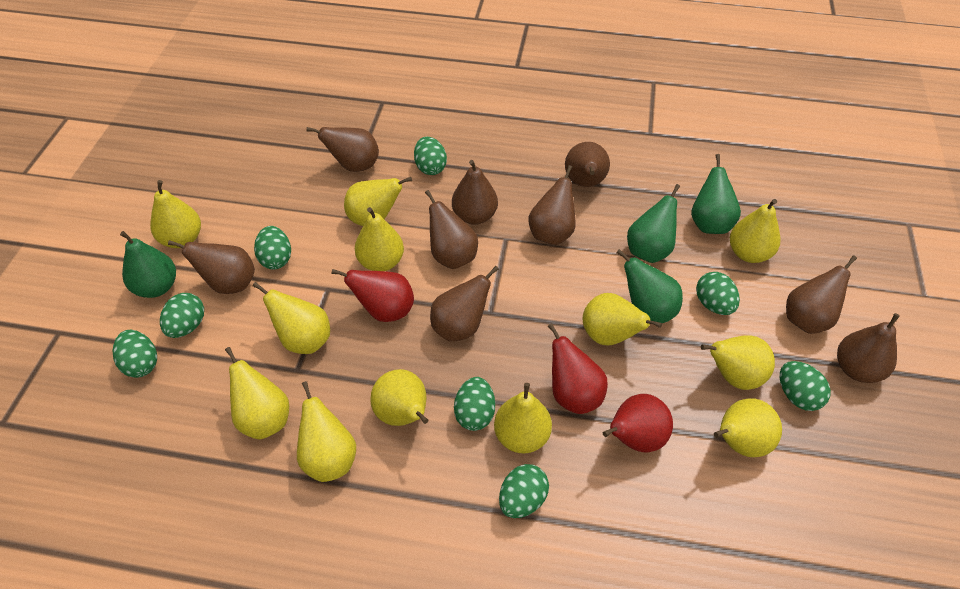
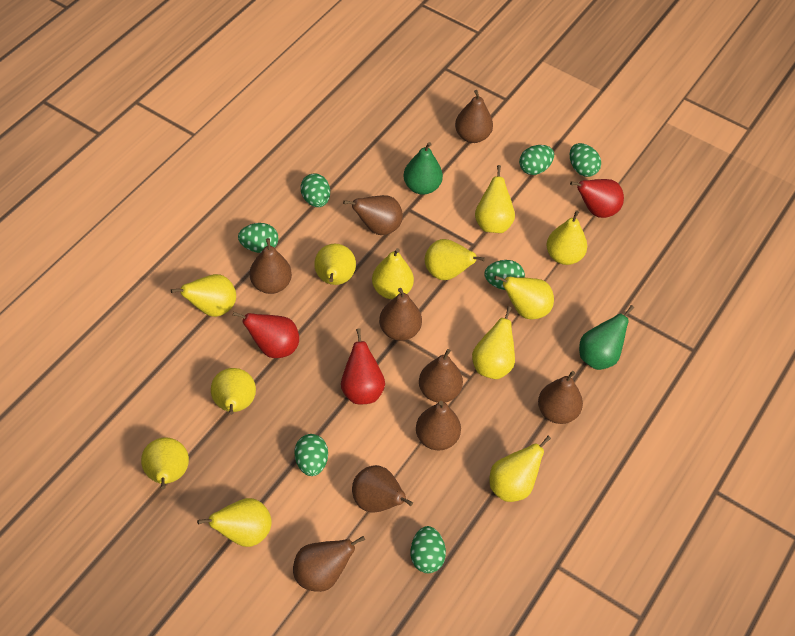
green egg: [112,330,157,378] [160,293,204,338] [254,226,291,270] [414,137,447,175] [454,377,495,431] [499,464,549,518] [696,272,740,315] [780,361,831,411] = 8 -> [238,223,278,253] [295,434,328,476] [301,173,330,207] [410,526,446,573] [484,260,525,290] [519,145,554,175] [570,143,601,177] = 7
green pear: [120,231,176,298] [616,249,683,323] [627,184,680,263] [691,154,741,234] = 4 -> [404,142,443,195] [579,305,634,370] = 2

